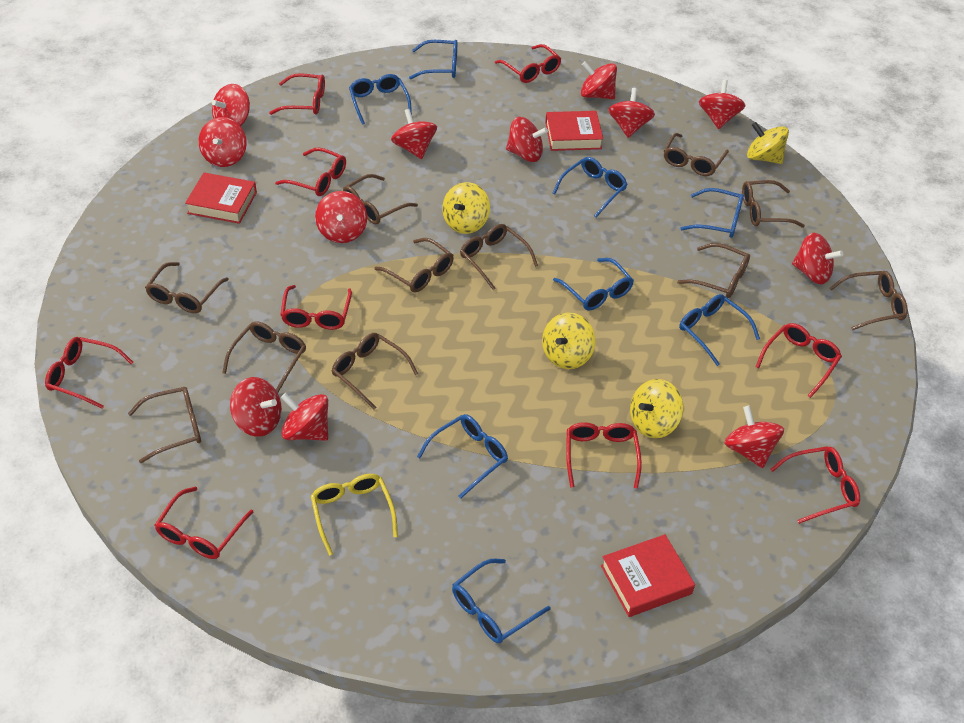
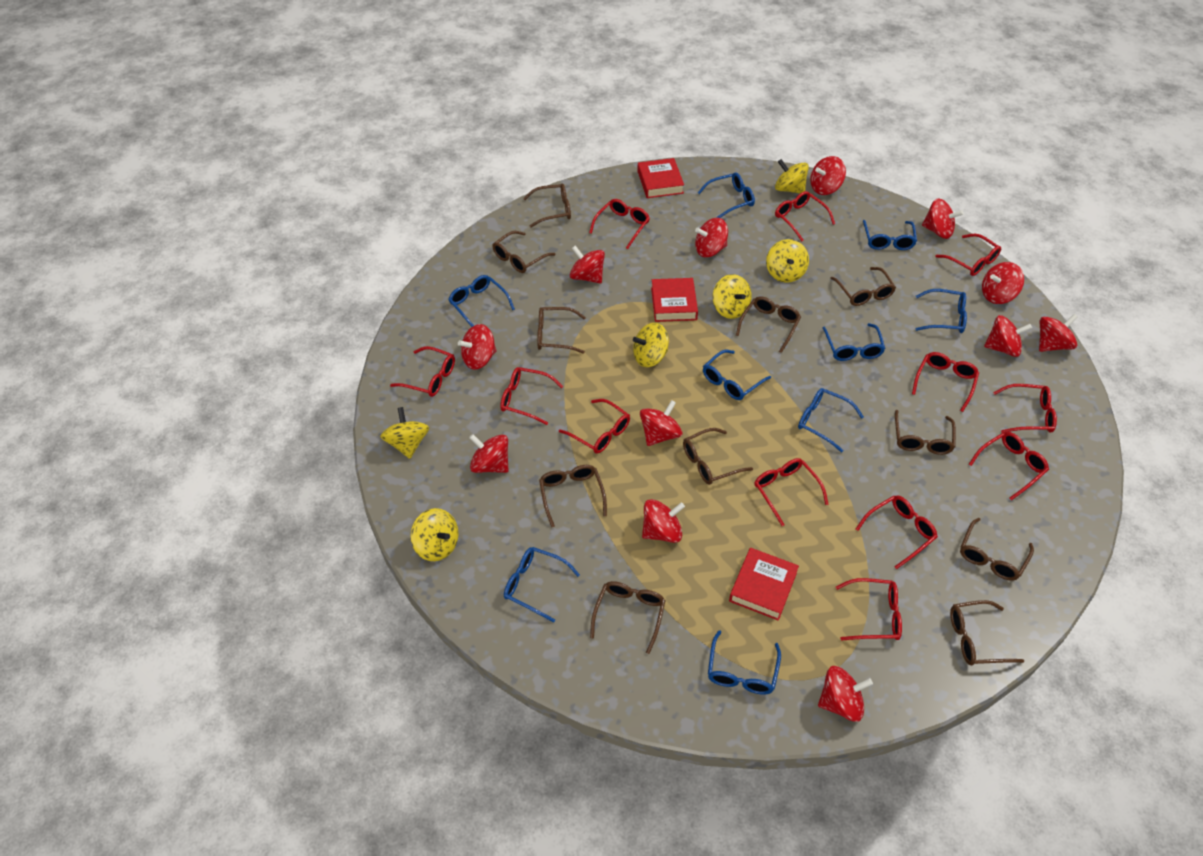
blue glasses: [349,74,412,125] [409,40,457,80] [417,414,508,499] [452,559,551,643] [553,157,628,218] [553,258,634,311] [679,294,760,366] [680,188,744,238] = 8 -> [448,275,515,327] [504,547,580,623] [698,173,755,218] [703,350,771,400] [708,630,781,695] [798,388,864,452] [822,323,886,361] [863,220,917,250] [916,289,967,333] = 9
red glasses: [45,337,133,409] [155,487,253,559] [269,73,325,115] [275,148,346,196] [281,285,352,330] [495,44,561,83] [566,422,642,489] [756,323,842,398] [770,446,860,524] = 9 -> [390,346,455,397] [500,367,563,425] [559,399,630,454] [589,199,650,249] [754,458,829,526] [775,191,835,242] [836,578,902,641] [856,495,938,569] [912,352,979,412] [935,234,1001,276] [969,432,1049,500] [993,384,1057,433] = 12
yellow glasses: [311,474,398,556] = 1 -> none = 0
yellow spinning top: [442,182,490,234] [542,312,595,369] [630,379,683,438] [747,122,789,164] = 4 -> [380,407,429,459] [410,508,459,561] [633,323,669,367] [713,274,752,319] [766,239,809,283] [775,159,809,194] = 6

